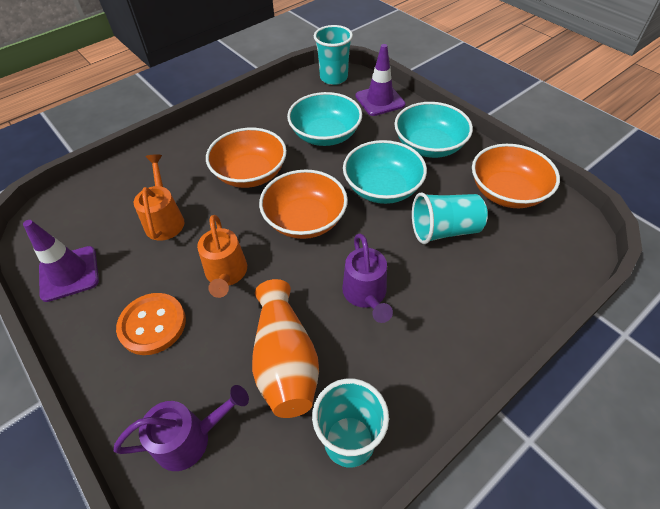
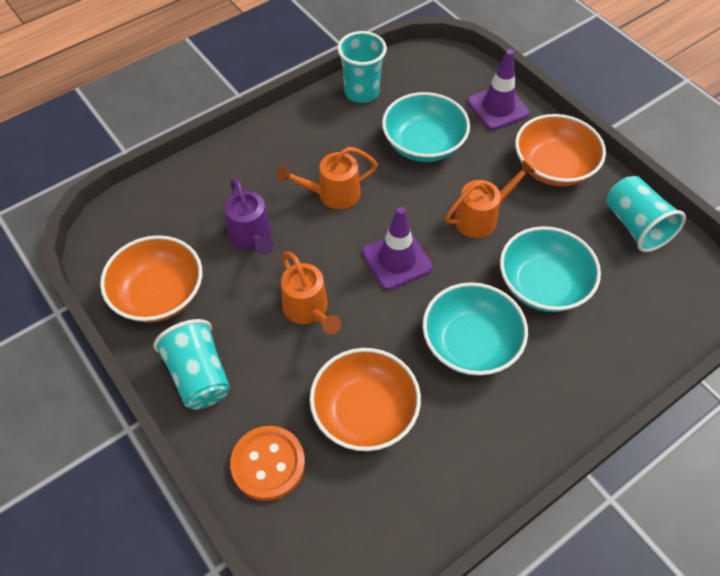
orange vase: [252,279,319,418] = 1 -> none = 0
orange watering can: [134,154,185,241] [197,215,247,298] = 2 -> [277,147,378,209] [281,251,341,334] [445,159,536,238] = 3
purple watering can: [113,385,249,471] [342,234,393,323] = 2 -> [225,179,274,255] = 1

